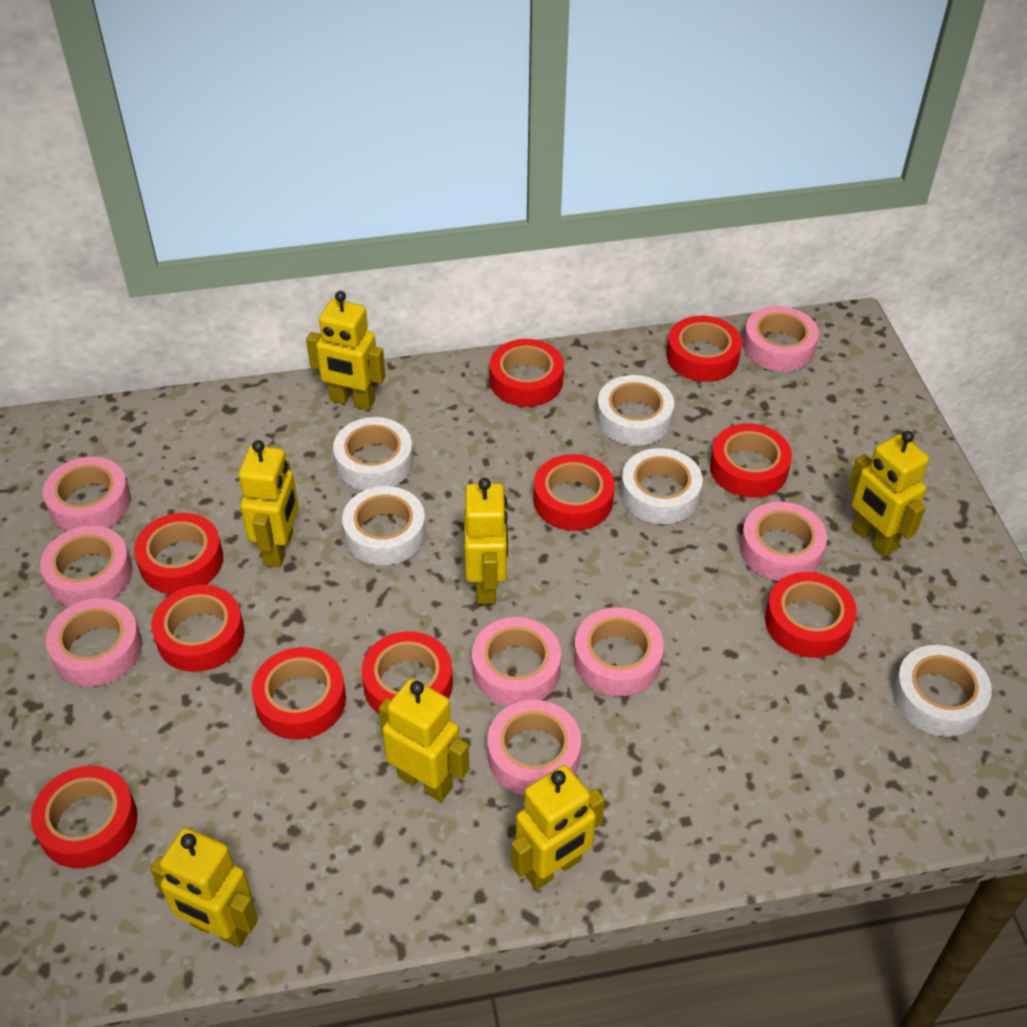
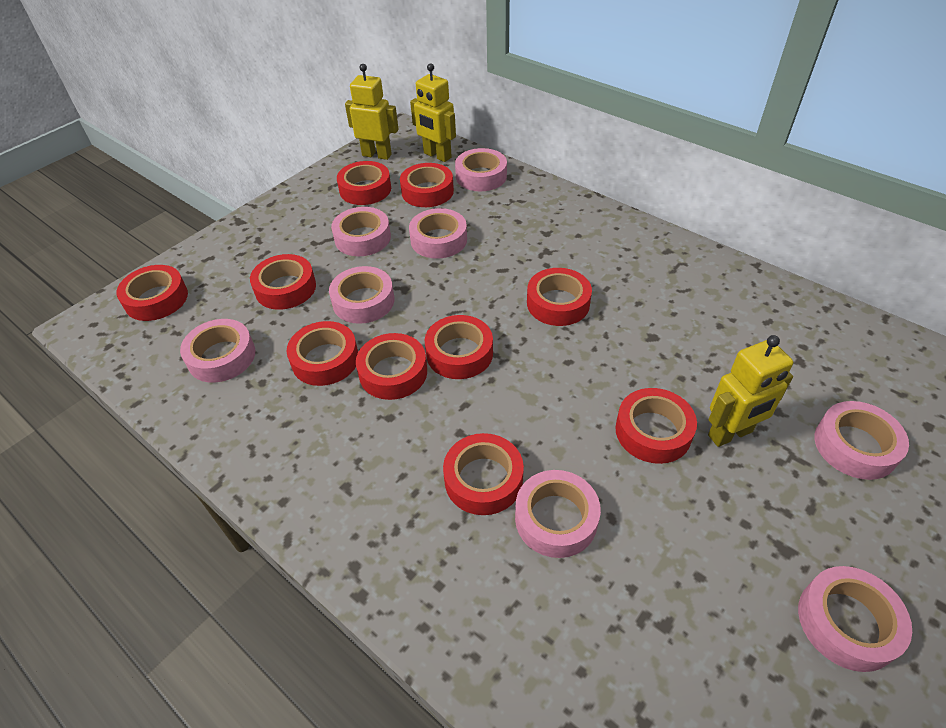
white tape: [333,417,413,490] [342,486,426,565] [597,375,674,446] [621,448,703,524] [893,645,992,737] = 5 -> none = 0
yellow robot: [150,828,258,948] [239,440,299,567] [306,291,385,410] [379,678,469,802] [464,478,508,604] [511,765,605,890] [848,431,929,557] = 7 -> [345,64,399,160] [410,63,456,162] [708,335,793,447] = 3

